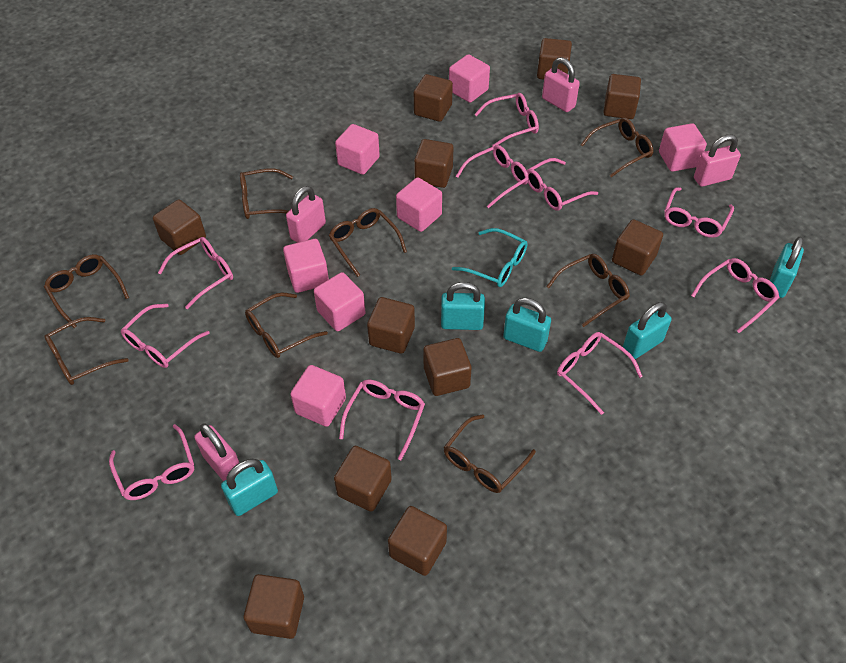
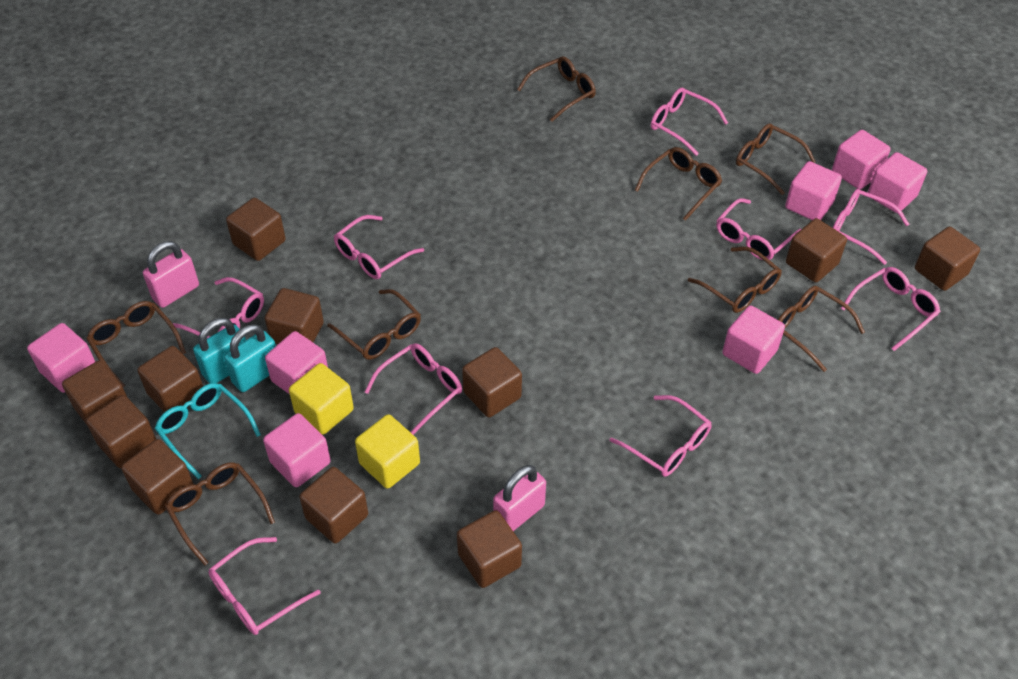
pink glasses: [109,424,194,500] [121,304,210,368] [158,237,233,309] [339,379,425,460] [456,145,529,208] [474,93,539,146] [527,158,598,211] [557,332,643,415] [664,187,734,238] [691,258,780,333] = 10 -> [173,277,264,338] [208,537,320,635] [334,215,424,279] [365,343,462,435] [609,395,712,477] [651,88,728,156] [716,198,801,260] [833,189,909,265] [841,267,941,351] = 9
pink padlock: [194,424,239,481] [286,186,326,243] [542,57,580,112] [694,135,741,187] = 4 -> [143,241,199,308] [493,465,546,531] = 2
turquoise padlock: [221,459,278,516] [441,282,485,330] [503,298,551,352] [623,302,671,359] [770,237,804,298] = 5 -> [193,318,246,384] [224,324,276,392] = 2
yellow cube: none = 0 -> [289,363,354,435] [355,414,420,489] = 2

